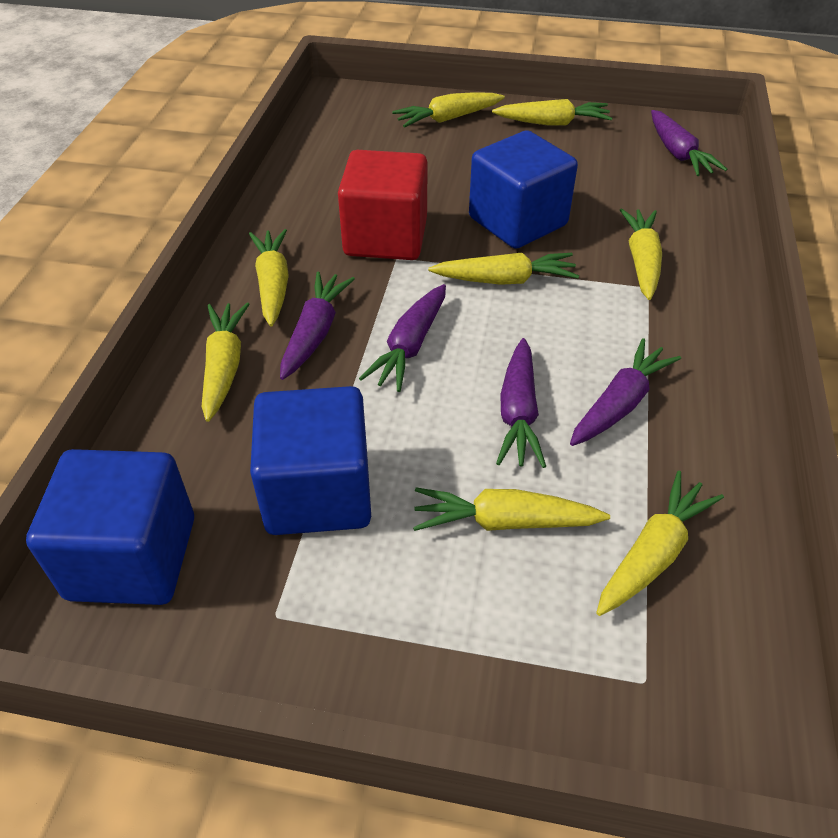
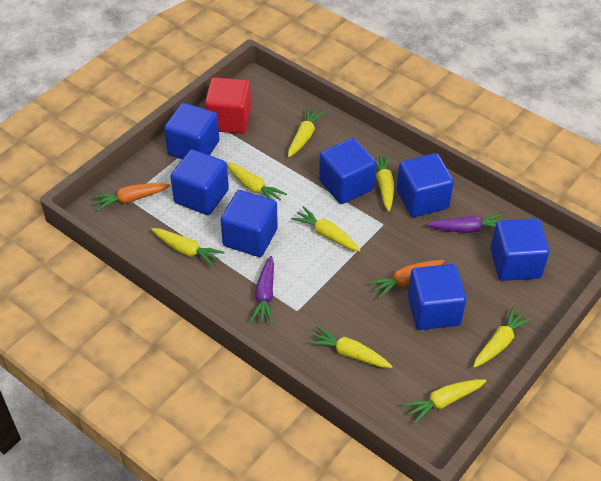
blue cube: [26,449,194,605] [250,386,371,535] [469,130,578,249] = 3 -> [164,103,219,159] [170,149,229,215] [221,190,278,257] [319,138,376,204] [397,153,454,217] [408,264,466,330] [490,218,550,281] = 7
orange carrot: none = 0 -> [92,183,170,211] [368,260,445,299] = 2
purple carrot: [280,271,355,380] [359,284,446,392] [496,338,546,468] [570,338,681,446] [651,110,727,176] = 5 -> [250,256,274,324] [427,214,504,233] = 2

